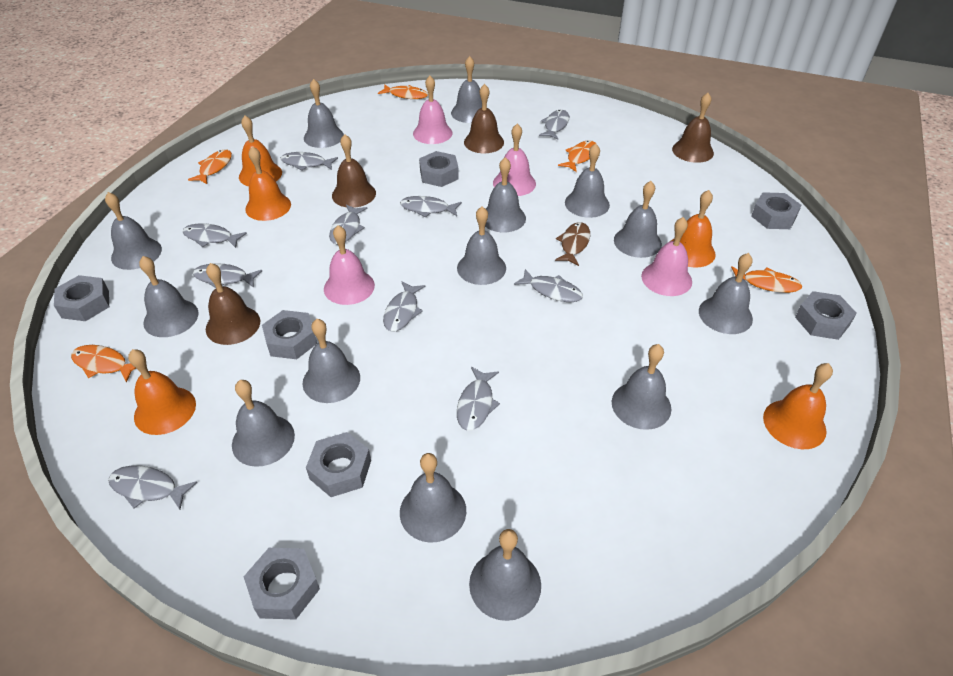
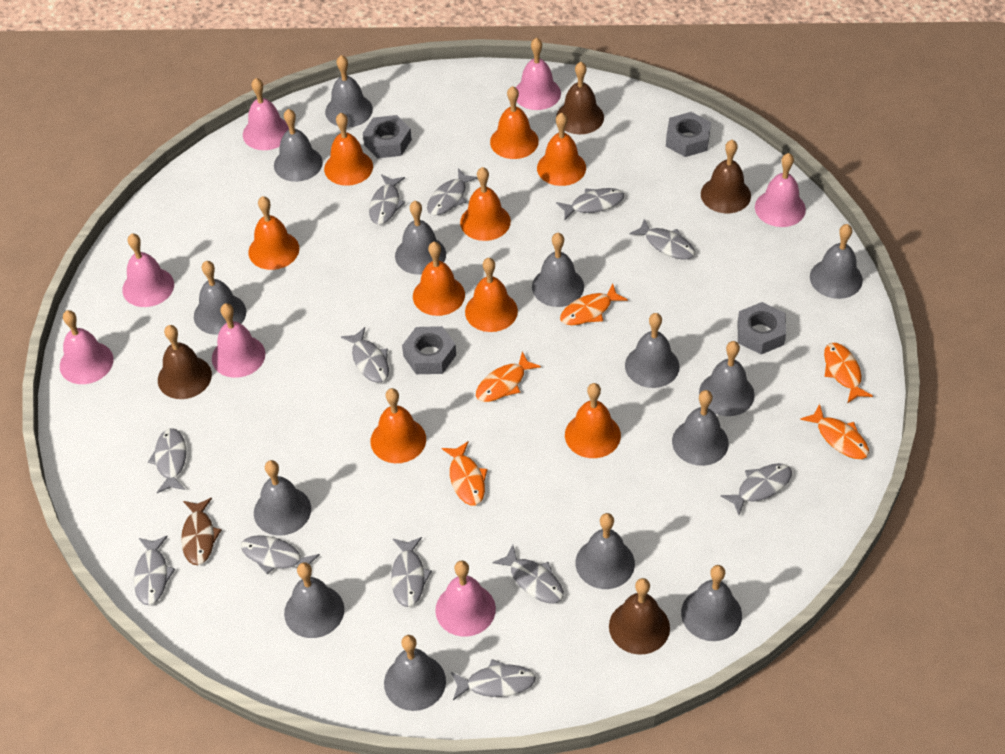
grey fish: [108,466,198,510] [182,223,247,248] [193,263,262,288] [280,152,338,171] [329,204,368,244] [383,281,426,332] [400,196,462,217] [457,367,500,431] [514,269,583,302] [539,110,569,139] = 10 -> [134,536,175,605] [148,428,186,493] [241,535,320,574] [341,327,389,383] [369,174,405,224] [391,537,432,607] [427,168,478,215] [451,659,536,701] [493,545,564,604] [556,188,624,220] [629,219,695,260] [721,463,792,515] = 12
grey nut: [54,275,109,321] [244,548,320,619] [262,310,317,359] [306,432,371,497] [419,151,459,187] [751,192,802,229] [795,291,857,340] = 7 -> [363,115,412,158] [402,326,456,374] [666,112,711,157] [738,302,786,354] = 4
orange bell: [128,349,196,435] [239,115,282,186] [245,146,291,221] [671,190,716,267] [763,363,833,449] = 5 -> [248,196,299,270] [324,113,373,186] [371,388,426,463] [413,242,465,316] [460,167,511,241] [465,258,518,332] [490,86,539,159] [537,113,586,186] [565,383,621,458] = 9
pink bell: [324,225,375,305] [413,76,453,144] [493,124,536,196] [641,217,692,296] = 4 -> [60,310,113,384] [122,234,174,307] [212,303,265,378] [243,78,289,150] [435,560,496,636] [516,38,561,110] [755,153,806,227] = 7

